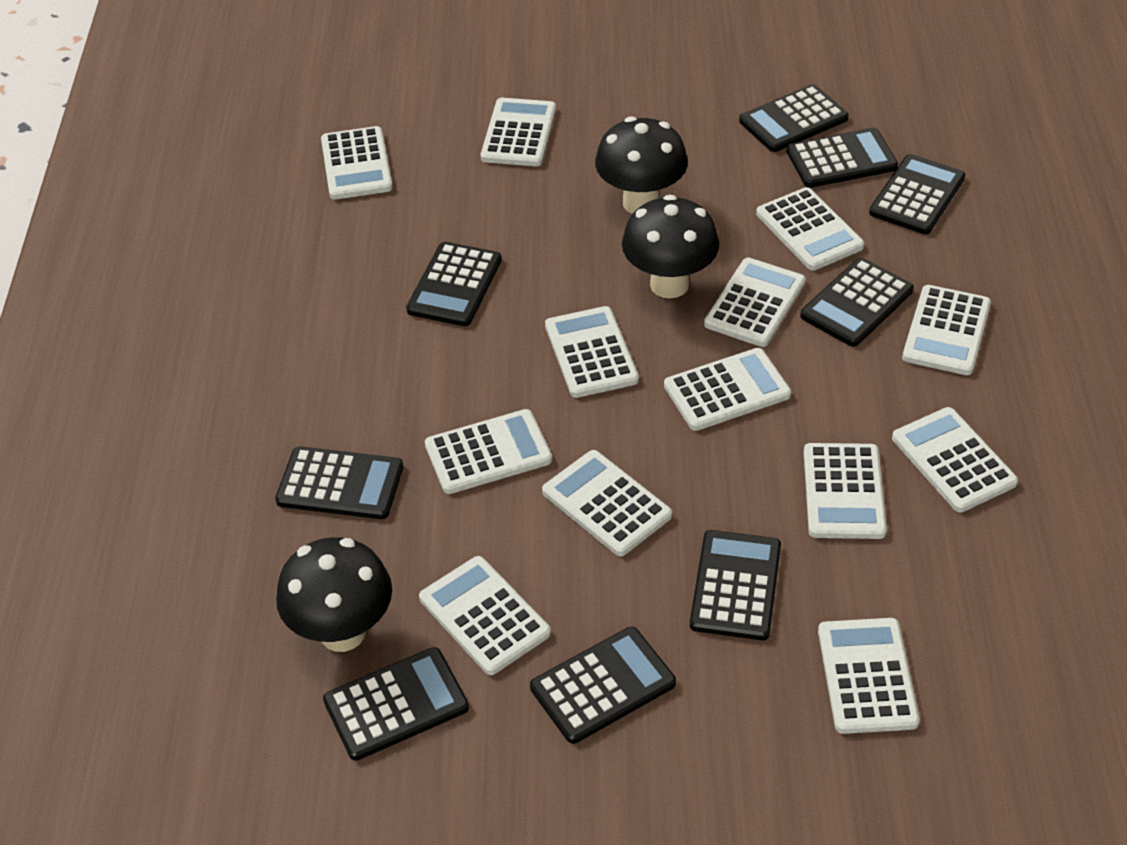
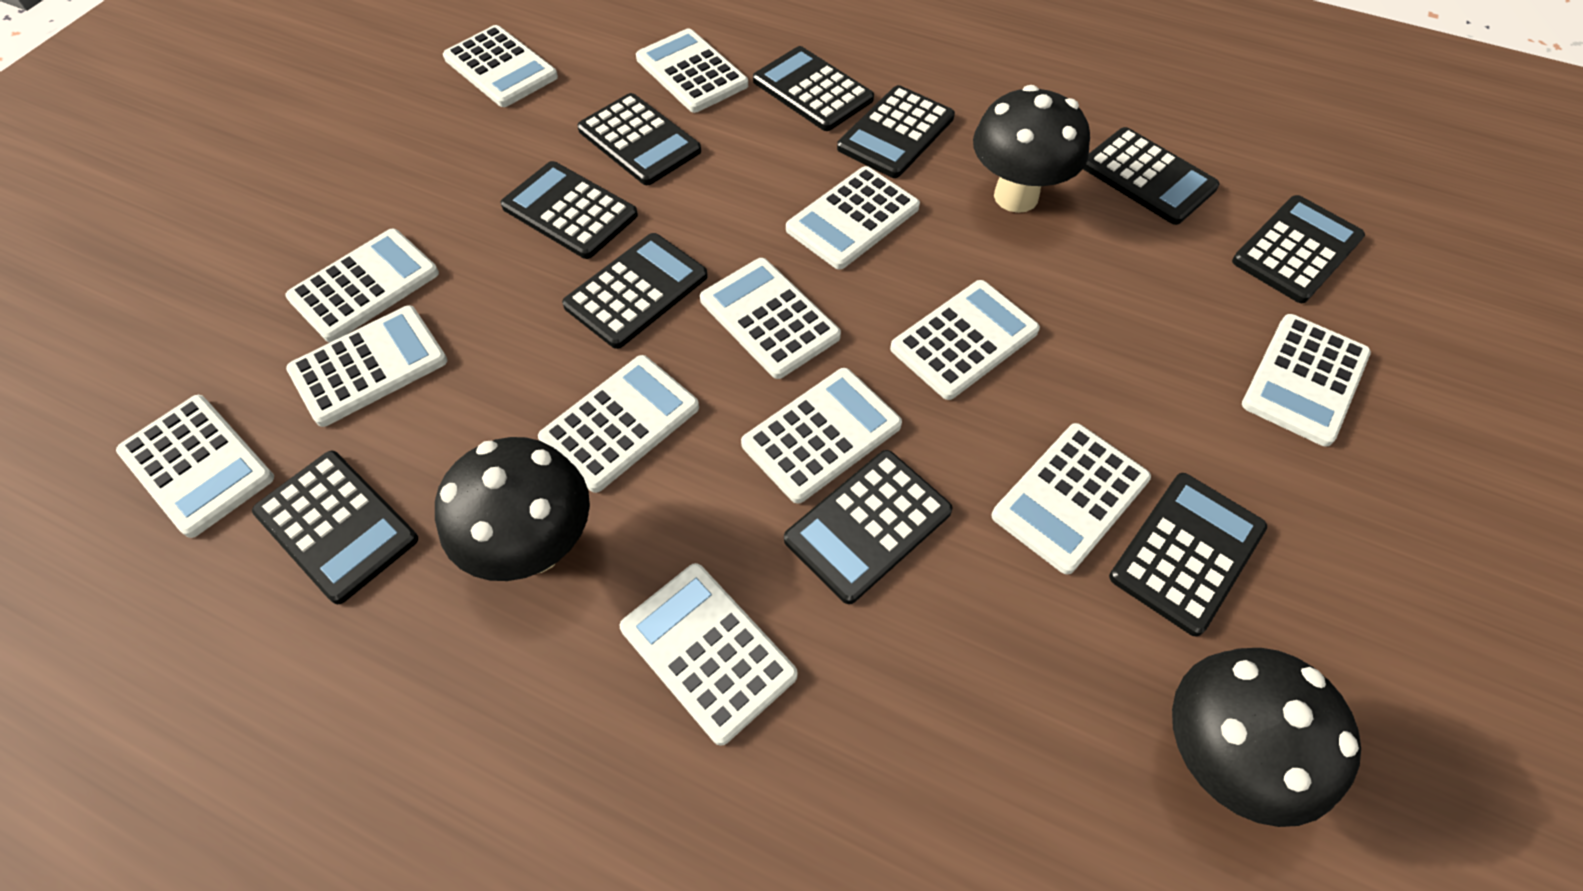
black calculator: [275,446,403,519] [323,647,469,761] [406,242,502,326] [530,627,676,744] [690,530,781,640] [739,84,849,152] [787,128,898,188] [800,258,914,347] [869,154,965,234] = 9 -> [252,451,418,604] [500,161,638,259] [562,233,708,349] [577,93,701,185] [753,46,874,131] [784,450,952,604] [837,85,955,178] [1083,127,1220,225] [1109,473,1267,636] [1232,195,1365,303] = 10

